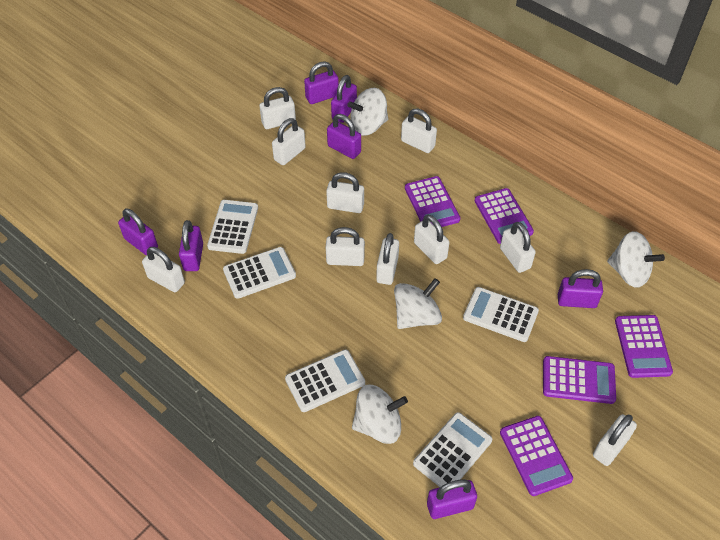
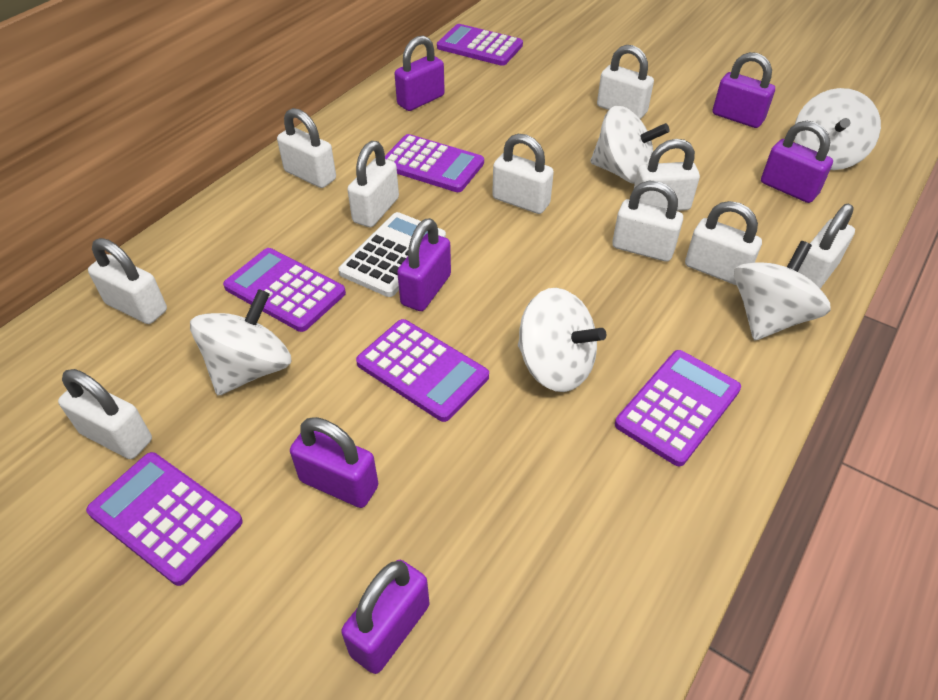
purple calculator: [405,176,460,227] [475,188,534,244] [500,416,573,496] [543,356,616,404] [615,315,673,378] = 5 -> [86,452,243,586] [223,248,346,332] [356,319,489,422] [385,134,484,192] [437,24,523,66] [615,350,741,466] = 6
purple padlock: [118,209,158,255] [179,220,203,271] [304,62,339,104] [327,114,361,159] [331,75,357,123] [427,480,477,519] [558,269,603,308] = 7 -> [290,417,378,508] [341,560,429,674] [395,35,445,111] [397,218,451,311] [713,52,775,128] [761,121,833,203] = 6
white calculator: [207,200,258,254] [223,247,296,299] [285,350,365,412] [413,412,492,487] [463,287,539,342] = 5 -> [338,212,446,297] = 1
white spinning top: [347,88,388,136] [352,385,408,444] [394,278,442,329] [607,231,665,288] = 4 -> [190,289,292,396] [518,288,606,392] [590,106,670,184] [734,241,831,340] [794,88,881,170] = 5

